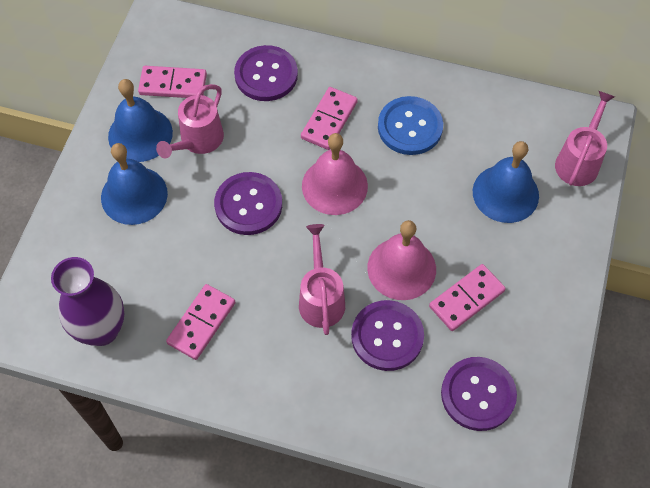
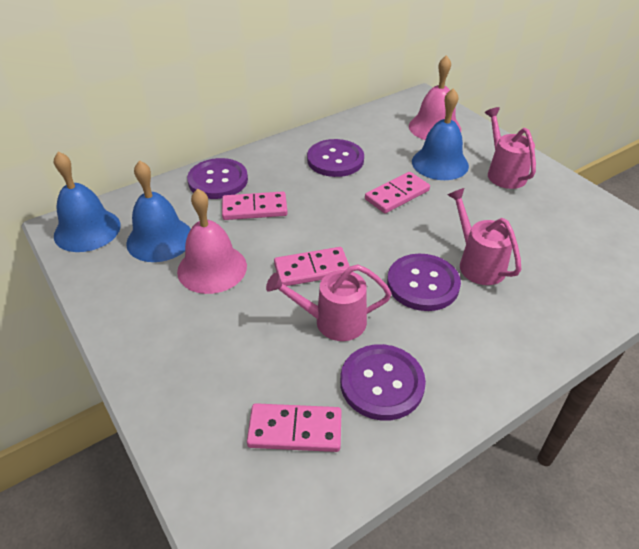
blue button: [378,96,443,155] = 1 -> none = 0
purple vase: [51,257,124,346] = 1 -> none = 0

